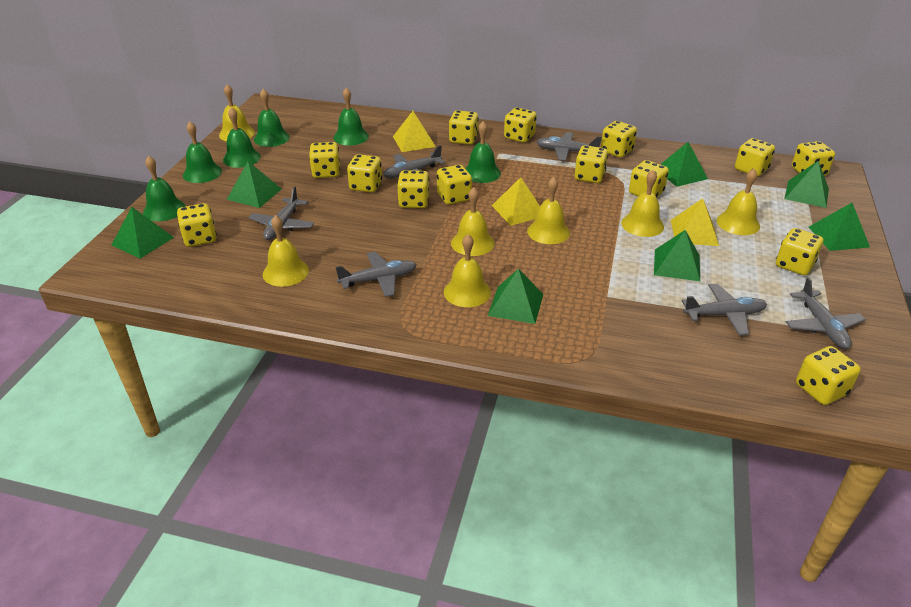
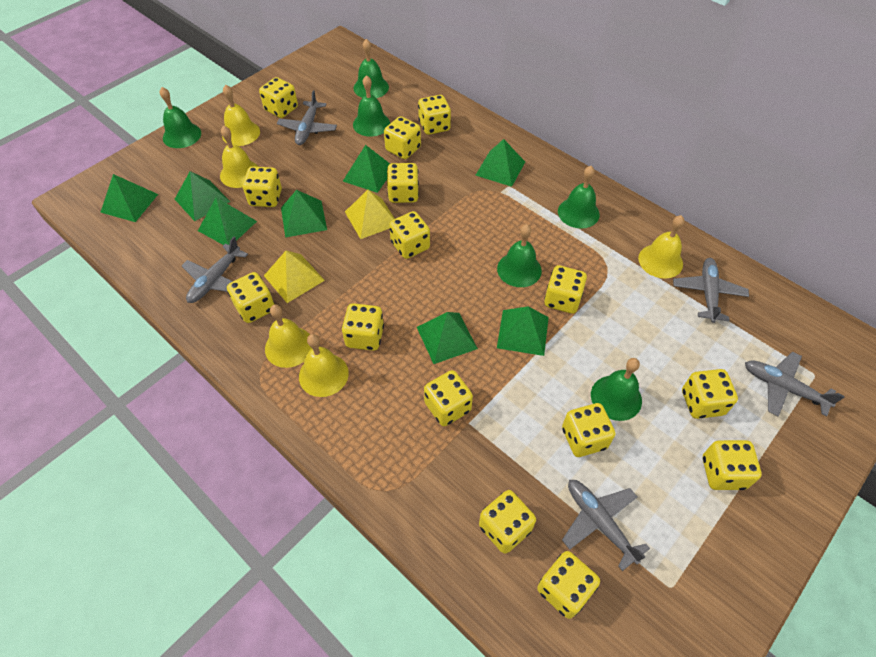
green pyramid: [112,207,174,258] [227,161,281,208] [488,269,543,324] [654,230,700,281] [660,142,708,187] [784,161,829,208] [809,203,870,251] = 7 -> [100,174,158,222] [175,171,230,221] [198,197,257,245] [281,190,327,238] [343,145,390,193] [417,312,478,364] [476,139,525,187] [497,306,549,356] = 8
grey plane: [248,186,314,240] [336,252,417,297] [383,145,446,180] [537,132,602,161] [682,284,767,336] [786,277,866,349] = 6 -> [182,237,248,303] [277,90,337,145] [562,480,650,571] [673,258,749,323] [745,352,845,417] = 5
yellow bell: [219,85,255,141] [263,215,309,287] [444,234,491,307] [451,187,494,256] [527,177,570,244] [621,170,664,237] [717,169,760,235] = 7 -> [220,126,259,188] [222,85,260,146] [265,304,312,368] [299,334,349,397] [638,215,684,279] = 5
yellow dice: [177,203,217,247] [309,142,340,178] [347,154,382,192] [397,170,429,208] [437,165,472,205] [449,110,479,145] [504,107,537,143] [574,145,608,183] [601,121,637,158] [629,160,669,197] [735,138,775,177] [776,228,823,275] [792,141,835,176] [796,346,861,405] = 14 -> [227,272,275,323] [242,166,282,207] [259,77,298,118] [342,303,384,351] [384,116,421,159] [387,163,419,203] [389,211,430,259] [418,95,451,135] [424,370,473,426] [479,490,536,553] [537,551,600,619] [544,265,587,314] [562,403,615,457] [682,369,738,419] [703,440,762,490] = 15
yellow pyramid: [393,111,436,152] [492,177,540,226] [671,198,719,246] = 3 -> [264,251,325,303] [345,190,395,239] = 2

